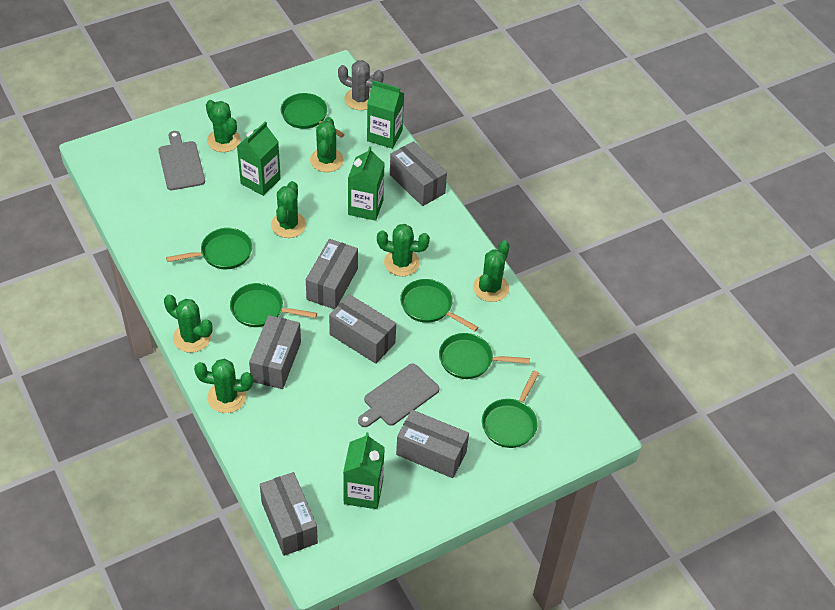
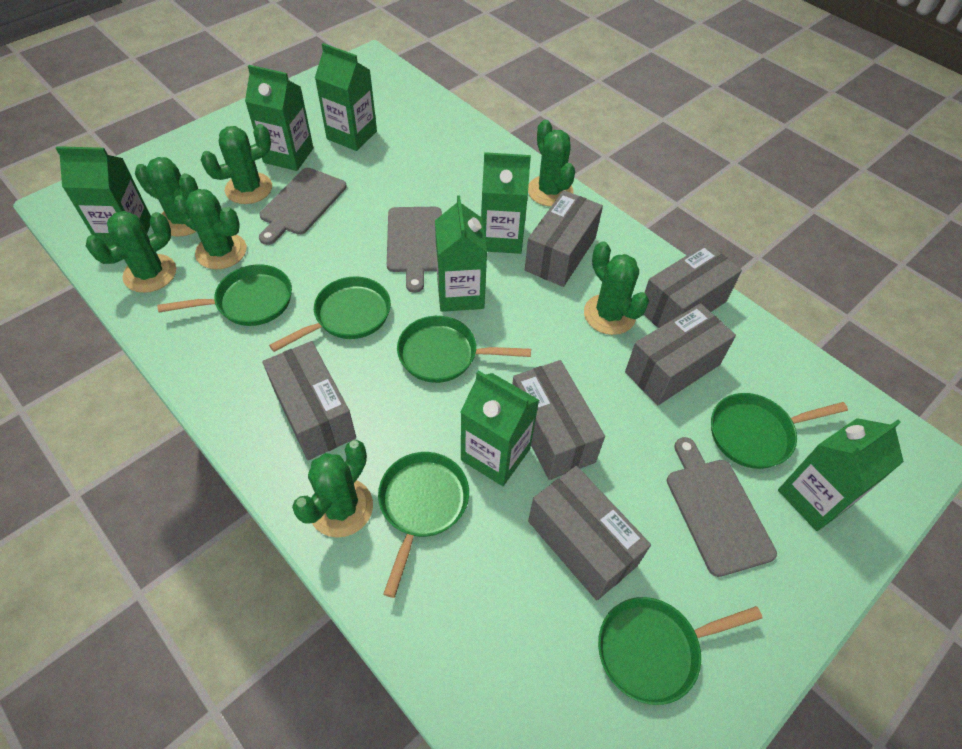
green carton: [237,122,281,196] [343,432,385,509] [348,146,385,221] [367,80,404,149] = 4 -> [56,146,151,247] [245,65,313,171] [315,43,377,151] [435,195,487,312] [461,370,539,486] [481,152,531,254] [778,418,904,531] = 7
grey cactus: [338,60,384,110] = 1 -> none = 0
grey cutting board: [159,131,205,190] [358,364,439,427] = 2 -> [259,168,347,245] [387,207,442,293] [667,437,777,577] = 3

